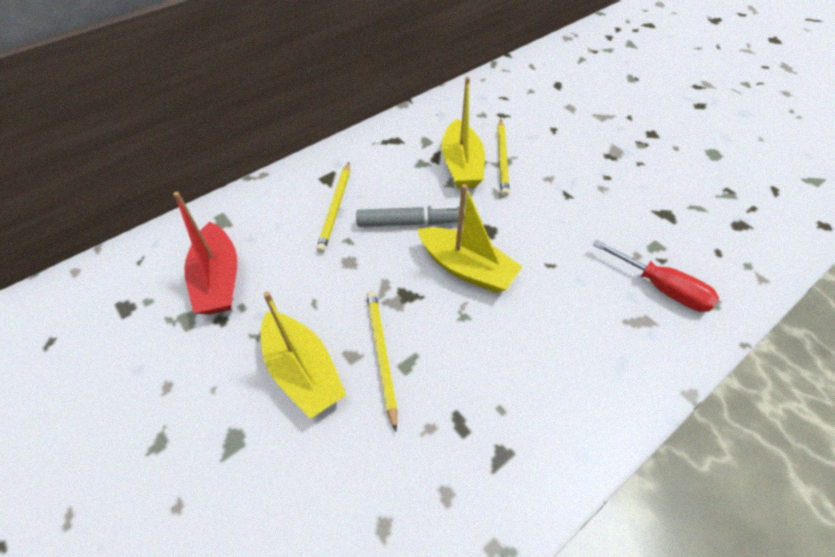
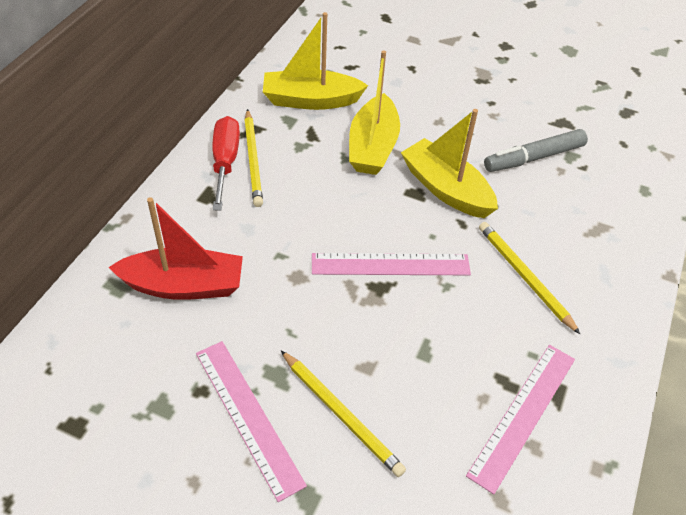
pink ruler: none = 0 -> [196,341,307,502] [312,253,471,275] [466,345,575,494] = 3

